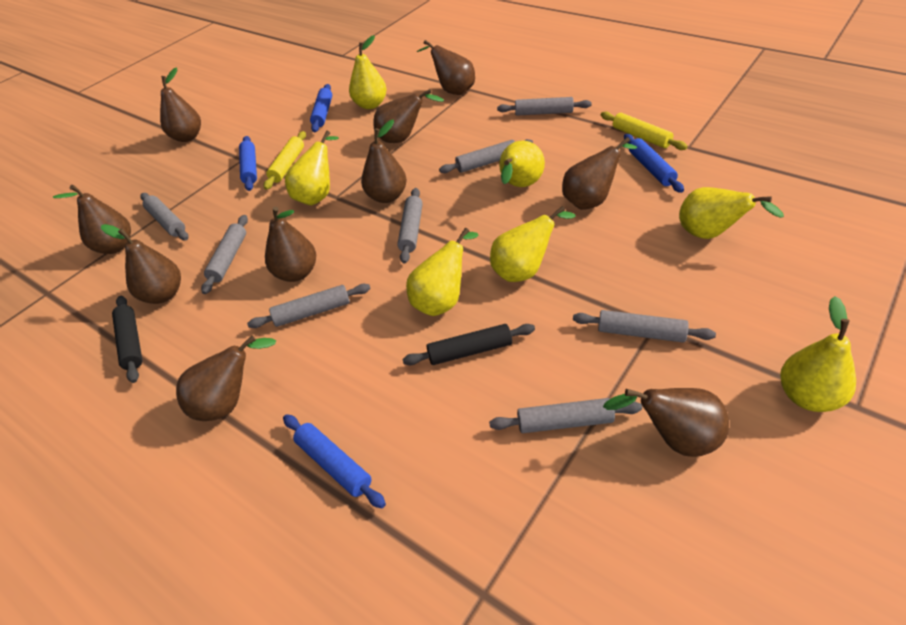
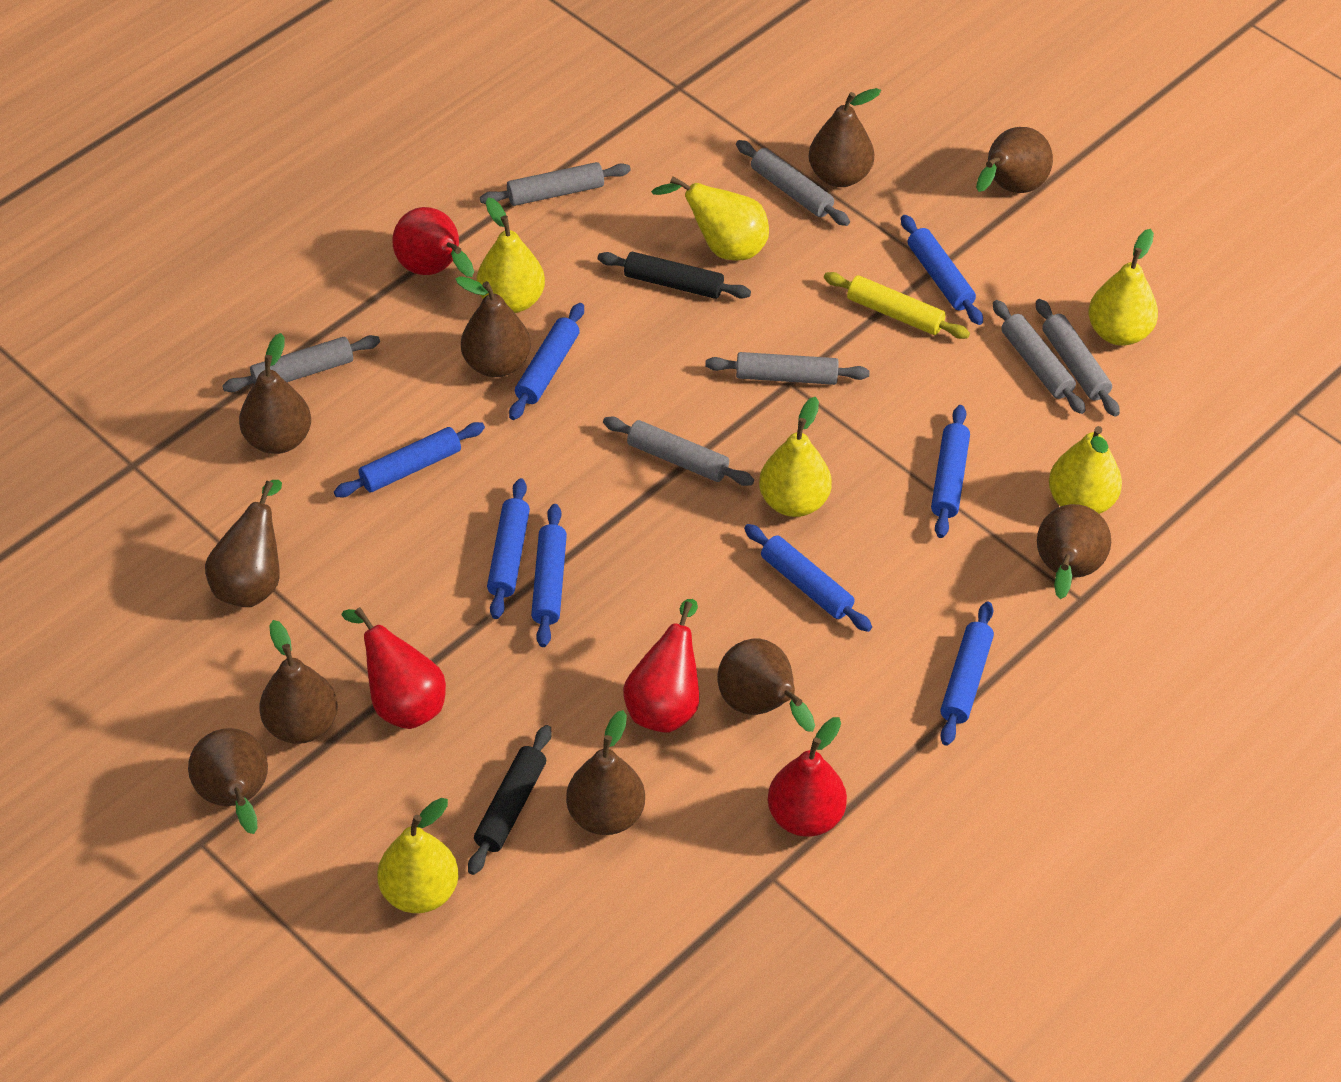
blue rolling pin: [239,136,257,191] [283,414,386,508] [310,84,332,132] [624,134,684,193] = 4 -> [334,422,485,497] [487,478,530,619] [509,303,584,420] [531,504,567,647] [744,524,872,632] [901,215,983,325] [931,405,970,538] [940,601,994,746] = 8
grey rolling pin: [140,193,189,240] [201,215,248,294] [247,283,371,328] [397,188,423,263] [439,139,533,173] [489,398,642,433] [497,97,592,116] [573,310,716,343] = 8 -> [222,335,380,392] [480,162,631,206] [603,417,754,486] [705,352,870,385] [736,140,850,226] [993,300,1086,414] [1036,299,1120,417] = 7
red pear: none = 0 -> [341,607,446,729] [392,207,474,277] [623,599,699,733] [768,717,847,837] = 4
yellow pear: [285,131,339,205] [349,35,387,109] [406,228,478,316] [490,206,576,282] [499,140,545,187] [679,187,784,239] [780,296,856,412] = 7 -> [377,798,458,913] [476,198,545,313] [651,176,769,260] [759,397,832,517] [1049,426,1122,514] [1088,229,1158,346] = 6
yellow rolling pin: [264,131,306,190] [601,111,688,150] = 2 -> [824,272,970,339] = 1

